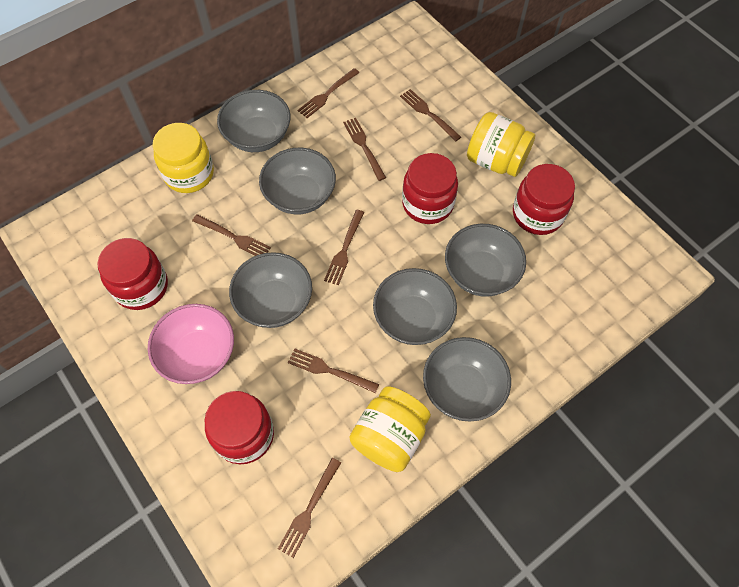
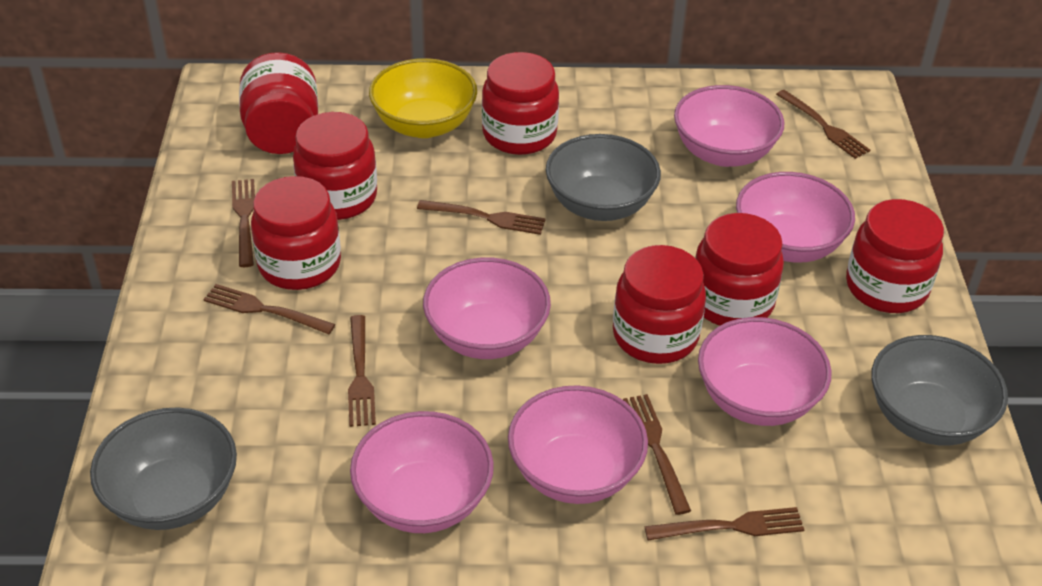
grey bowl: [217,90,291,152] [229,252,312,328] [259,148,336,215] [373,268,457,345] [423,337,511,422] [445,224,526,297] = 6 -> [90,408,237,530] [546,134,661,221] [871,335,1008,446] = 3
pink bowl: [148,304,234,384] = 1 -> [350,411,494,533] [423,257,551,359] [508,385,648,504] [674,85,784,167] [698,317,832,426] [736,172,855,263] = 6
red jar: [97,238,168,310] [204,391,274,464] [402,153,458,224] [513,164,575,235] = 4 -> [239,52,318,154] [251,176,341,290] [293,112,377,220] [482,52,559,155] [613,245,706,364] [695,213,784,326] [846,199,944,313] = 7
yellow bowl: none = 0 -> [369,58,477,138] = 1
yellow jar: [152,123,214,193] [350,386,431,472] [467,112,535,177] = 3 -> none = 0

